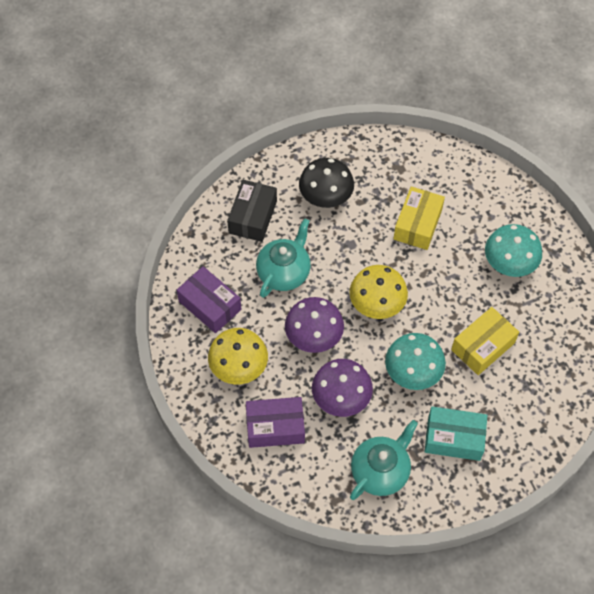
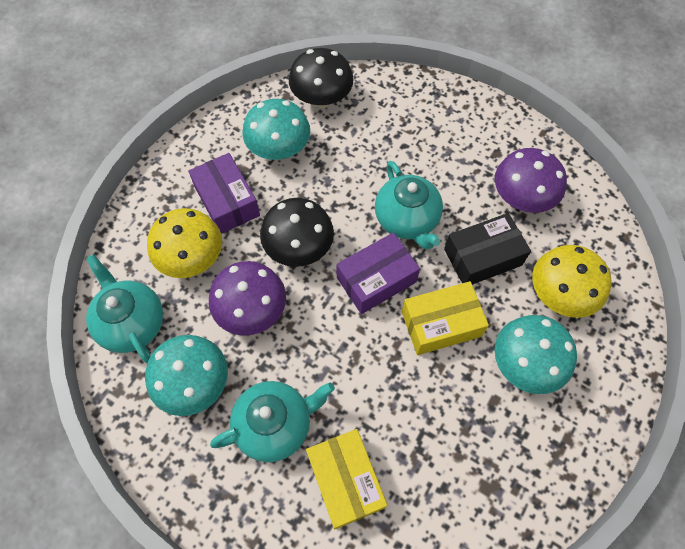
black mushroom: [299,158,354,208] = 1 -> [260,198,334,267] [289,48,354,108] = 2
turquoise box: [425,406,487,461] = 1 -> none = 0
turquoise mushroom: [385,333,446,390] [485,224,542,277] = 2 -> [145,335,228,416] [243,99,310,160] [494,315,577,394] = 3
turquoise teapot: [256,218,311,298] [350,420,418,500] = 2 -> [86,254,163,363] [210,381,335,462] [375,161,443,249] = 3

